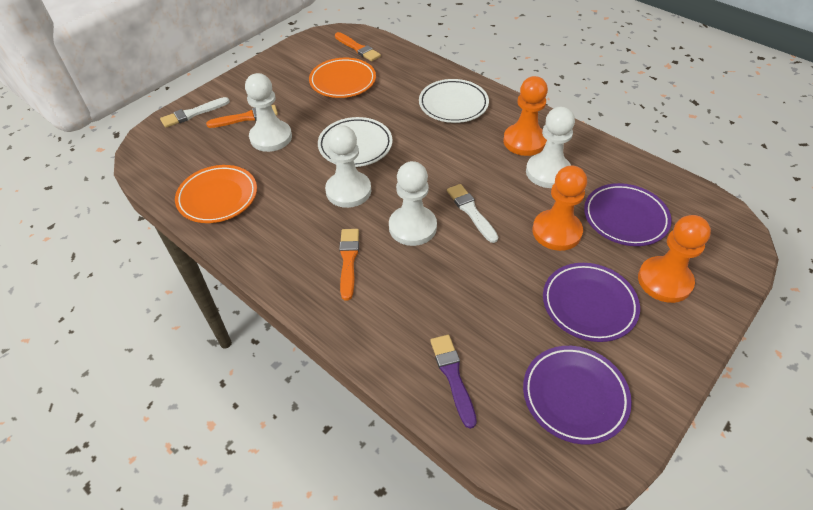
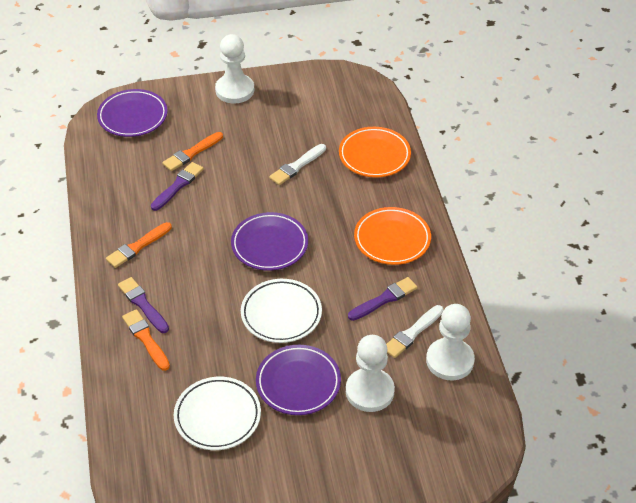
orange pawn: [503,76,548,156] [532,165,587,251] [638,215,711,303] = 3 -> none = 0
purple brush: [430,335,477,429] = 1 -> [118,277,169,333] [151,162,204,211] [348,277,418,321] = 3
white pawn: [245,73,292,152] [325,125,371,208] [389,161,437,246] [526,106,575,188] = 4 -> [215,34,254,103] [346,335,395,412] [426,304,475,380] = 3

